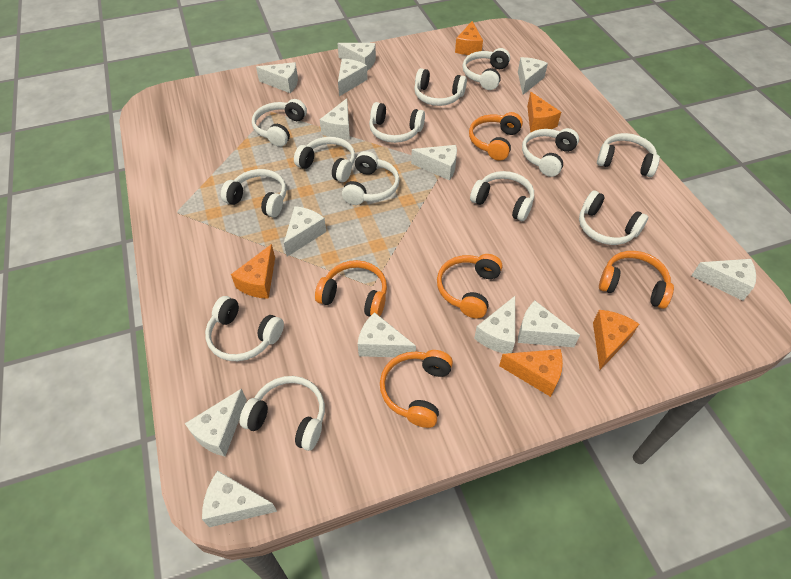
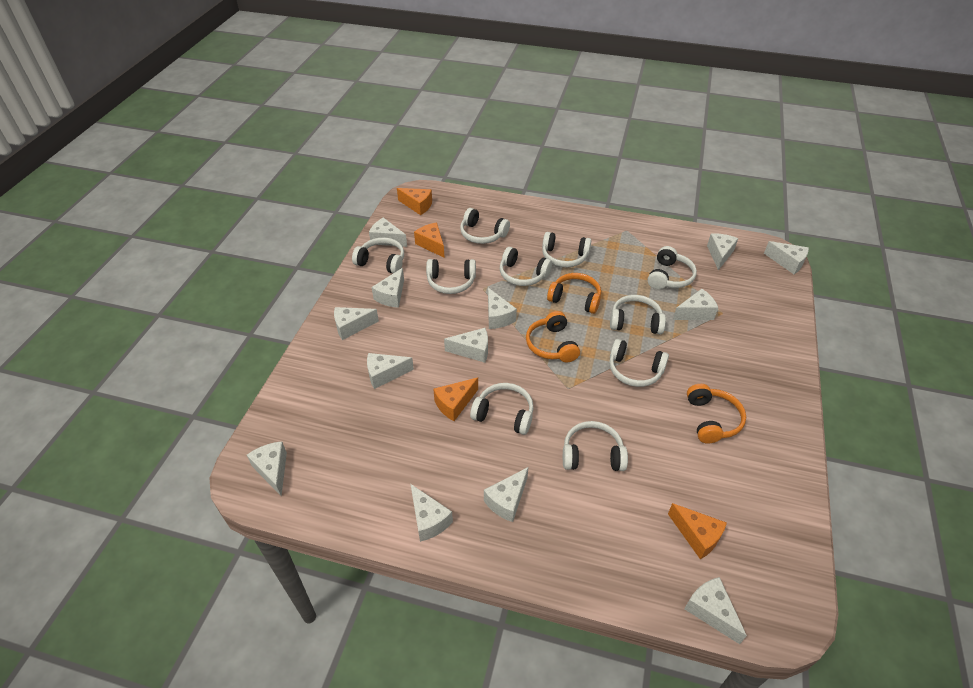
orange cheese: [231,244,275,299] [455,21,483,55] [499,349,563,397] [527,92,561,132] [593,310,639,370] = 5 -> [397,188,432,215] [414,223,445,258] [433,377,478,421] [668,503,727,559] = 4
orange headphones: [315,260,387,317] [380,350,453,428] [437,254,503,319] [469,112,523,161] [599,251,674,309] = 5 -> [526,311,580,362] [547,273,601,314] [687,384,746,444] = 3
white headphones: [205,296,284,361] [221,169,286,217] [240,376,325,451] [252,99,307,147] [294,137,355,182] [342,151,400,205] [369,102,425,143] [414,68,467,106] [462,48,510,90] [470,171,534,221] [522,128,579,177] [579,191,648,245] [597,133,660,177] = 13 -> [352,237,404,273] [426,259,476,294] [460,208,510,244] [470,383,534,435] [500,247,552,286] [542,232,591,267] [563,421,628,471] [609,339,669,387] [610,295,666,334] [648,246,697,289] = 10

